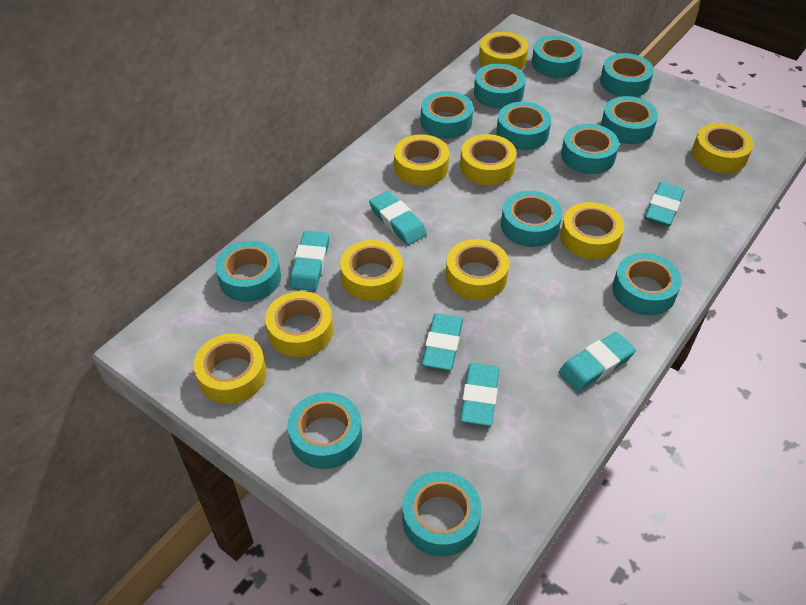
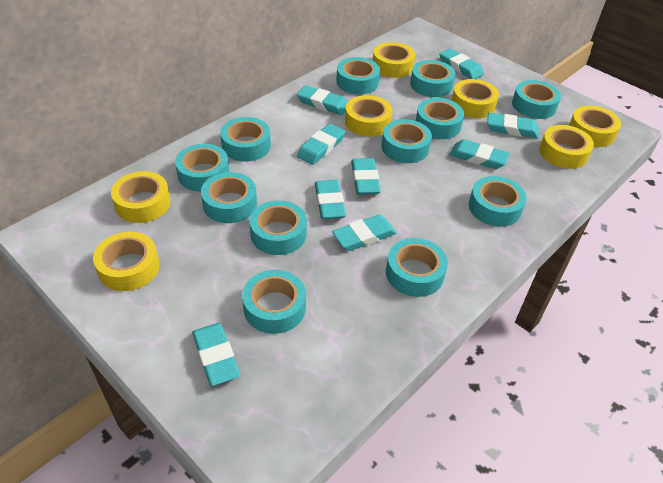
turquoise eraser: [290,231,329,291] [369,191,427,245] [422,313,463,371] [460,363,499,426] [559,332,636,392] [645,182,685,227] = 6 -> [192,323,240,386] [297,85,348,115] [297,124,345,165] [315,180,346,219] [332,215,397,251] [351,158,381,195] [440,48,484,79] [450,139,510,169] [487,113,539,139] = 9
yellow tape: [193,333,267,404] [265,291,333,357] [340,240,403,301] [394,134,449,186] [446,239,509,300] [460,134,517,186] [479,32,528,70] [560,202,624,260] [692,123,754,173] = 9 -> [93,232,159,291] [111,171,171,223] [345,95,392,137] [373,42,415,78] [452,79,499,118] [539,125,594,169] [569,106,621,147] = 7

